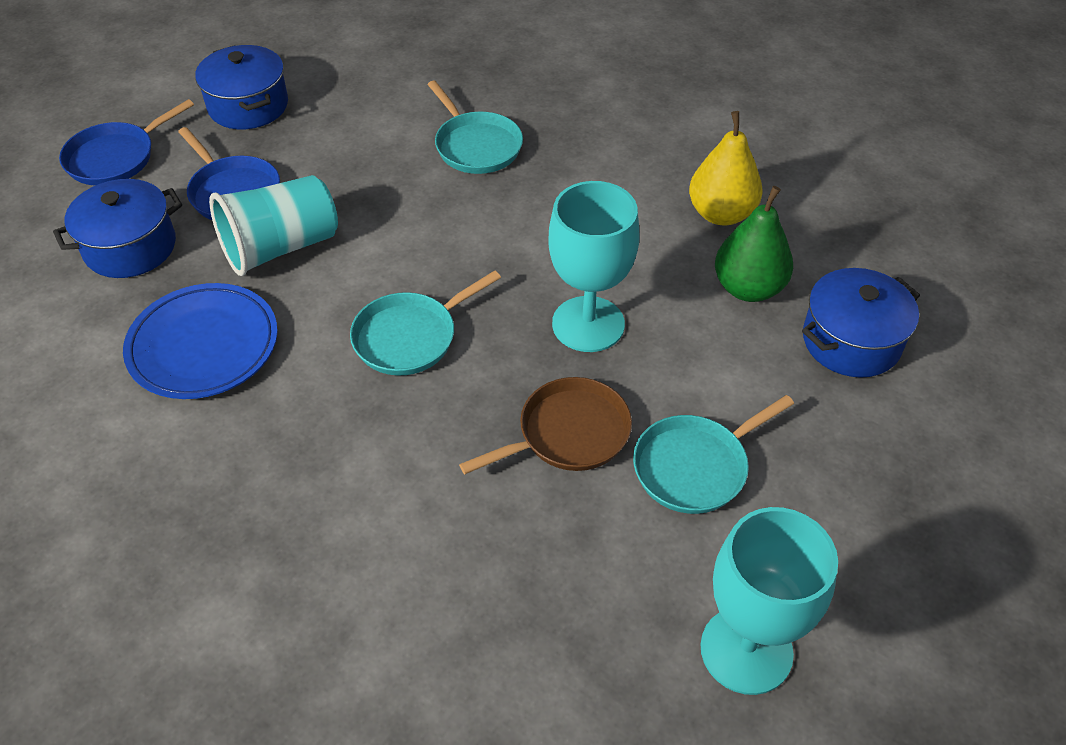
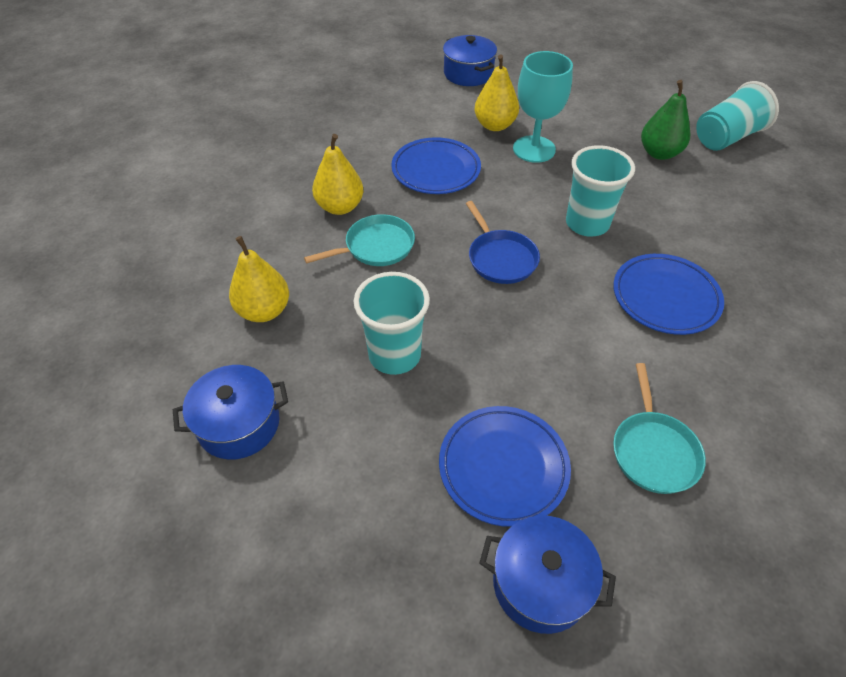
blue pan: [59,99,194,186] [178,127,280,220] = 2 -> [466,201,540,284] = 1
blue plate: [123,283,278,399] = 1 -> [391,137,481,194] [439,406,571,527] [613,254,724,335] = 3
brown pan: [459,377,632,474] = 1 -> none = 0
turquoise cup: [209,175,338,276] = 1 -> [354,272,430,375] [566,145,635,237] [696,81,779,151] = 3
turquoise goblet: [548,181,640,352] [701,507,838,695] = 2 -> [513,51,573,163] = 1
turquoise pan: [350,270,501,375] [427,80,523,174] [633,395,794,514] = 3 -> [304,214,415,266] [613,363,706,494] = 2
yellow pear: [689,111,763,225] = 1 -> [229,236,289,322] [312,134,363,215] [474,54,519,131] = 3

